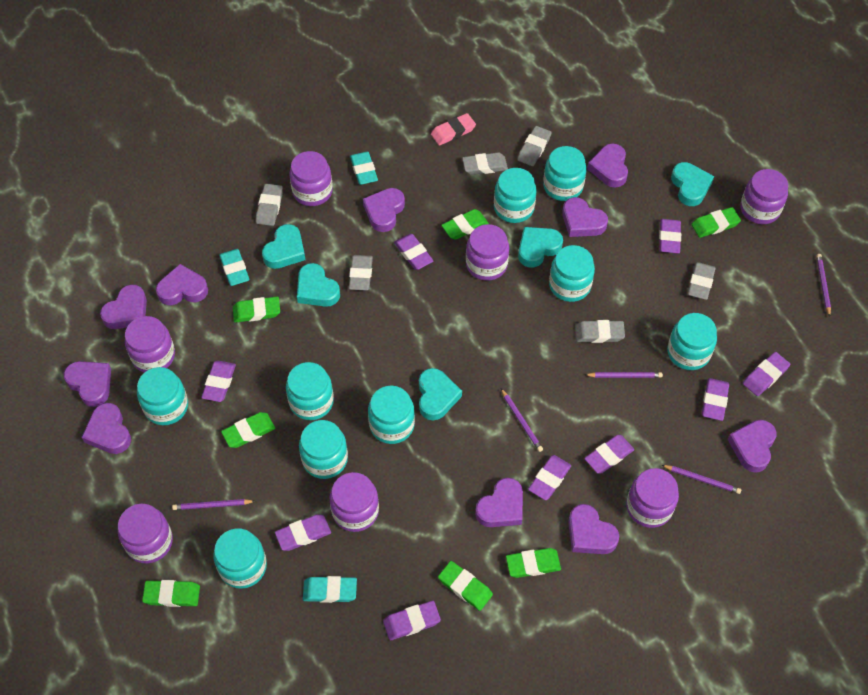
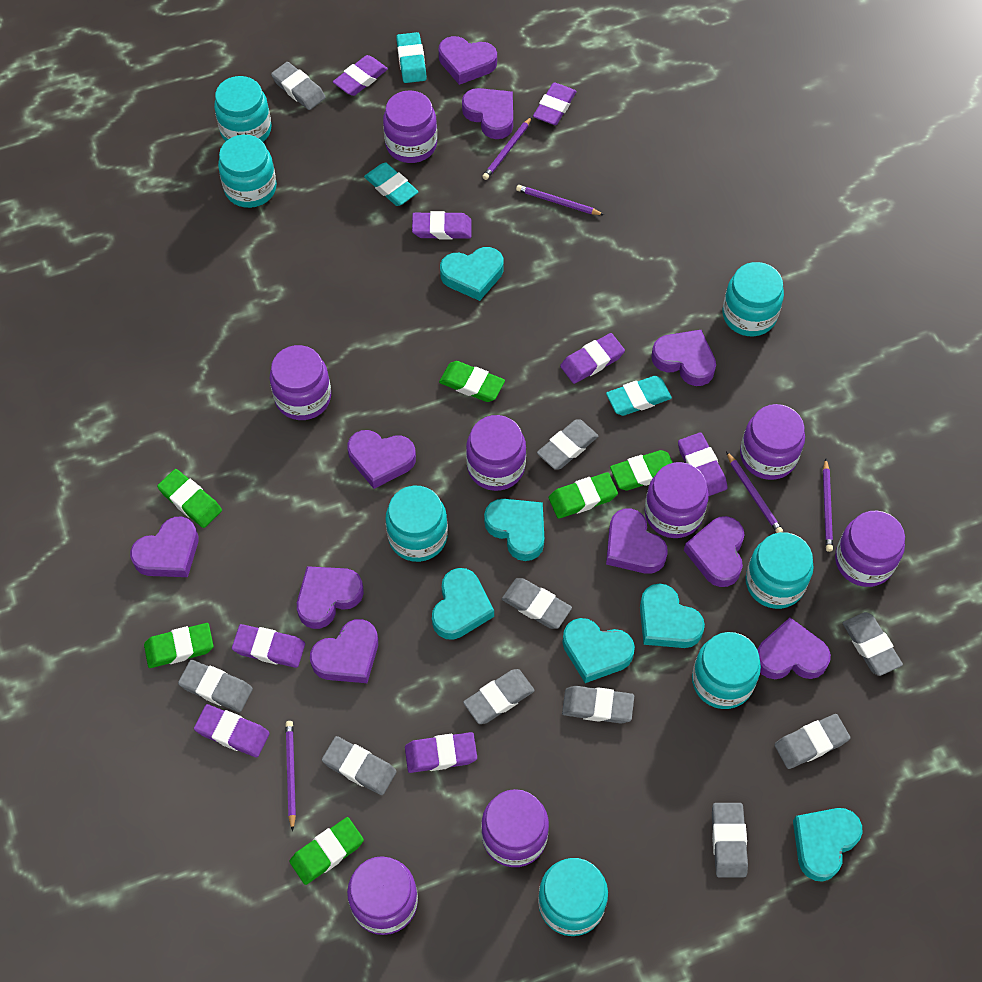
green eraser: [142,580,200,607] [221,412,275,448] [233,297,280,323] [438,561,493,611] [442,209,489,240] [506,548,561,578] [691,207,741,238] = 7 -> [144,623,214,668] [157,469,222,528] [290,817,364,885] [439,361,505,402] [549,472,618,519] [610,450,673,491] = 6
grey eraser: [256,184,283,226] [349,255,373,291] [462,152,508,175] [517,126,552,166] [575,320,625,343] [688,262,716,300] = 6 -> [178,660,253,712] [271,62,326,110] [322,736,397,795] [463,669,535,724] [502,578,572,629] [537,419,599,470] [562,686,634,724] [712,803,748,878] [775,714,850,769] [843,612,903,676] = 10
pink eraser: [431,113,476,146] = 1 -> none = 0
purple eraser: [201,360,236,402] [275,514,331,551] [383,601,441,641] [394,234,434,270] [528,455,571,500] [584,435,634,474] [659,219,681,253] [702,378,729,421] [743,352,790,396] = 9 -> [194,704,270,758] [232,624,305,668] [333,55,388,96] [405,732,477,773] [412,211,472,239] [533,82,577,125] [560,333,625,384] [678,432,728,496] = 8
purple jar: [118,504,173,564] [125,316,175,373] [290,151,333,206] [330,472,379,532] [466,224,509,281] [626,468,679,528] [740,169,788,224] = 7 -> [270,345,331,420] [347,856,418,935] [383,90,437,163] [466,415,526,491] [481,789,549,867] [645,462,709,538] [740,404,805,480] [835,511,905,587] = 8
turquoise heart: [262,224,306,269] [297,263,340,307] [419,368,462,420] [518,227,563,268] [671,162,714,206] = 5 -> [432,568,494,640] [440,247,504,301] [484,499,544,561] [562,618,635,683] [640,583,705,648] [793,808,863,882] = 6
turquoise jar: [137,367,188,425] [213,528,267,589] [286,362,334,420] [299,420,348,479] [368,386,415,444] [494,168,537,223] [543,146,586,201] [549,245,595,302] [667,313,717,370] = 9 -> [214,76,272,142] [218,135,277,208] [386,486,448,562] [538,858,608,936] [692,632,761,709] [722,262,784,336] [745,532,814,609] = 7

